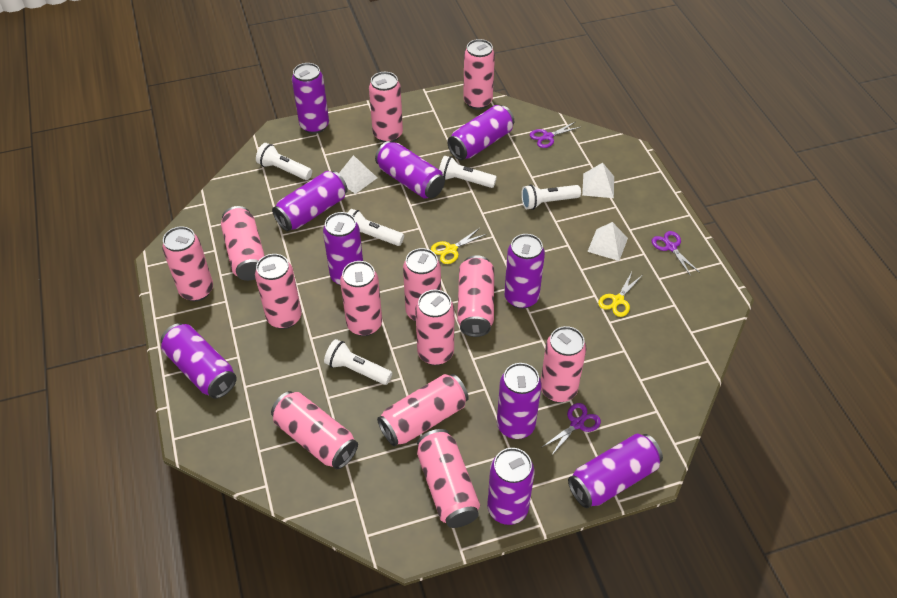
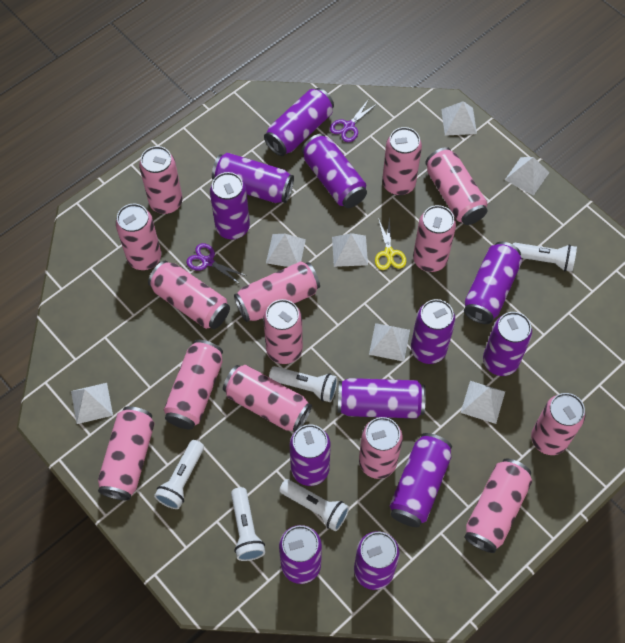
pink can: [162,227,213,301] [221,206,265,281] [255,254,302,329] [271,391,358,469] [340,261,382,336] [369,72,403,143] [377,374,469,446] [403,248,441,322] [415,290,454,365] [417,429,480,528] [457,255,494,337] [463,39,495,110] [541,326,586,402] = 13 -> [98,406,155,500] [116,204,161,270] [139,146,183,214] [148,261,230,329] [164,340,223,429] [223,365,312,432] [234,261,320,322] [263,299,303,364] [359,417,403,479] [382,127,422,196] [413,205,456,272] [425,147,488,225] [464,458,532,553] [531,393,585,455] = 14
purple can: [161,323,237,399] [272,171,348,232] [292,63,329,134] [323,212,363,286] [375,141,445,199] [447,105,514,160] [487,448,535,525] [497,363,541,439] [504,234,545,309] [568,434,663,508] = 10 -> [210,172,250,240] [212,153,294,203] [264,88,334,156] [279,525,322,584] [290,425,331,486] [302,134,367,208] [338,378,426,419] [354,531,400,590] [390,433,452,527] [411,299,455,364] [464,242,522,324] [483,312,532,376] = 12
purple scissors: [530,122,580,148] [541,403,601,456] [652,231,700,276] = 3 -> [186,243,247,284] [330,99,378,142] = 2
white pyramid: [339,155,377,194] [582,163,614,198] [587,222,628,261] = 3 -> [71,383,113,424] [266,234,306,267] [332,233,368,267] [369,323,410,361] [441,101,477,136] [461,381,505,424] [505,157,549,196] = 7
yellow scissors: [431,228,486,264] [598,272,642,317] = 2 -> [375,217,406,270] = 1

